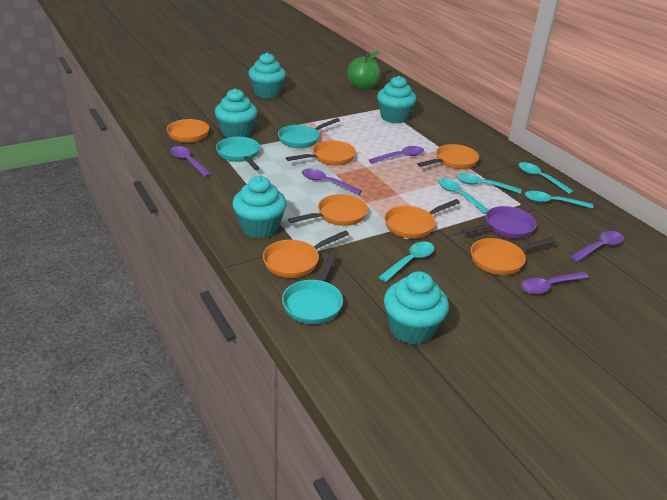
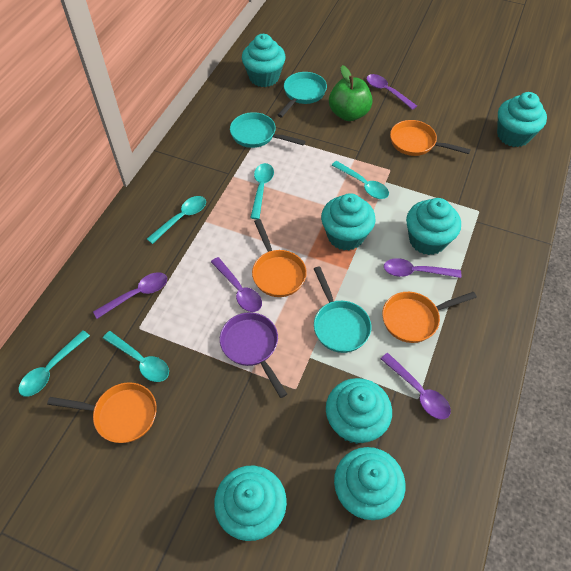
orange pan: [165,105,209,142] [263,230,349,278] [286,140,356,166] [288,194,368,226] [384,199,460,239] [417,144,479,169] [471,237,556,275] = 7 -> [47,382,157,443] [252,219,307,297] [382,292,477,343] [390,120,471,156] = 4
turquoise cupcake: [215,88,258,138] [232,176,287,238] [248,53,286,98] [377,76,416,123] [384,271,449,345] = 5 -> [214,465,287,541] [242,34,286,87] [321,193,376,250] [326,378,392,444] [334,447,405,520] [406,198,461,255] [497,92,547,147] = 7

